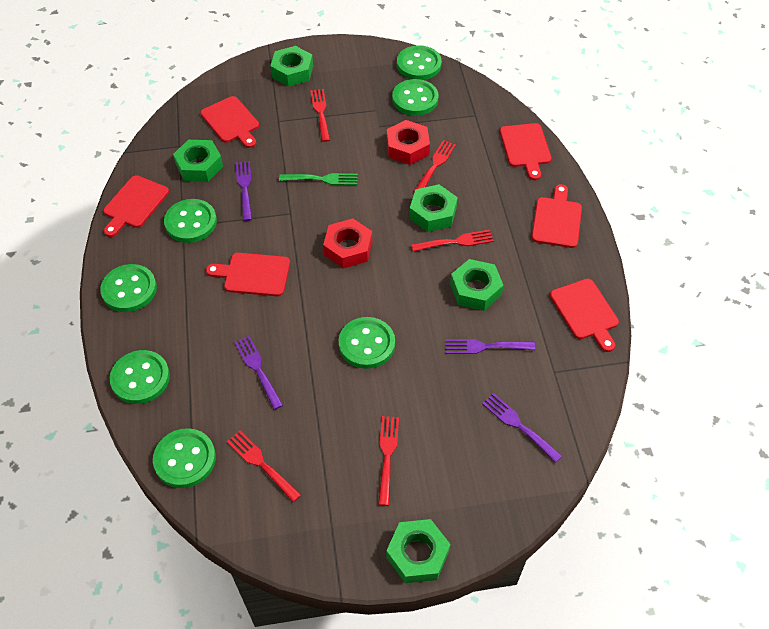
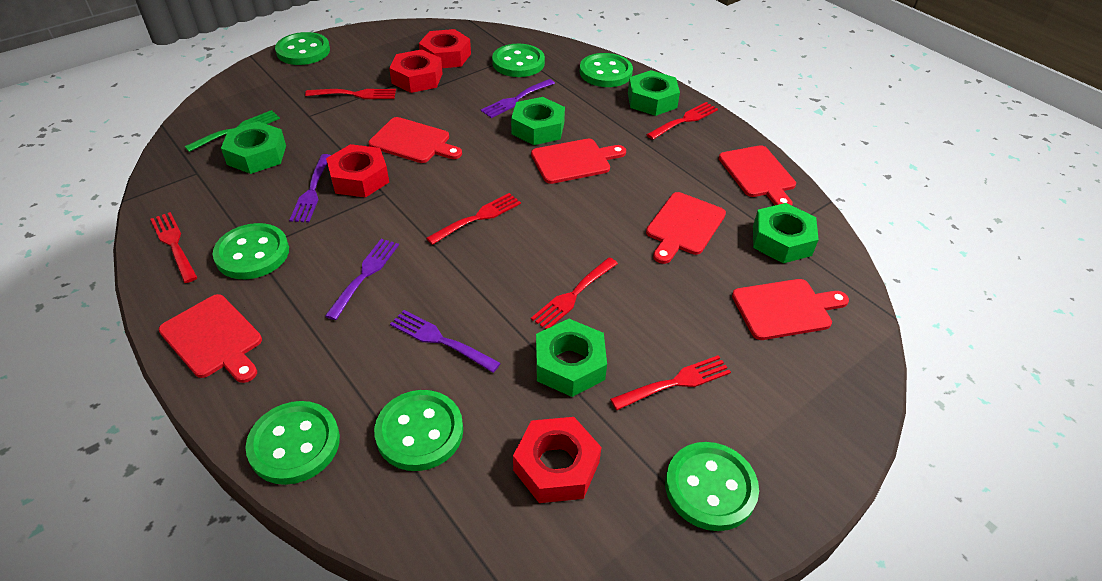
red fork: [227,431,301,502] [310,89,330,142] [378,416,399,506] [411,230,494,252] [414,140,456,192] = 5 -> [151,212,198,283] [305,89,396,99] [426,193,521,245] [531,257,618,329] [610,355,731,410] [646,102,718,140] = 6
red nut: [323,219,372,269] [387,120,430,165] = 2 -> [326,144,389,198] [389,49,443,93] [419,29,471,68] [513,417,601,503] = 4

